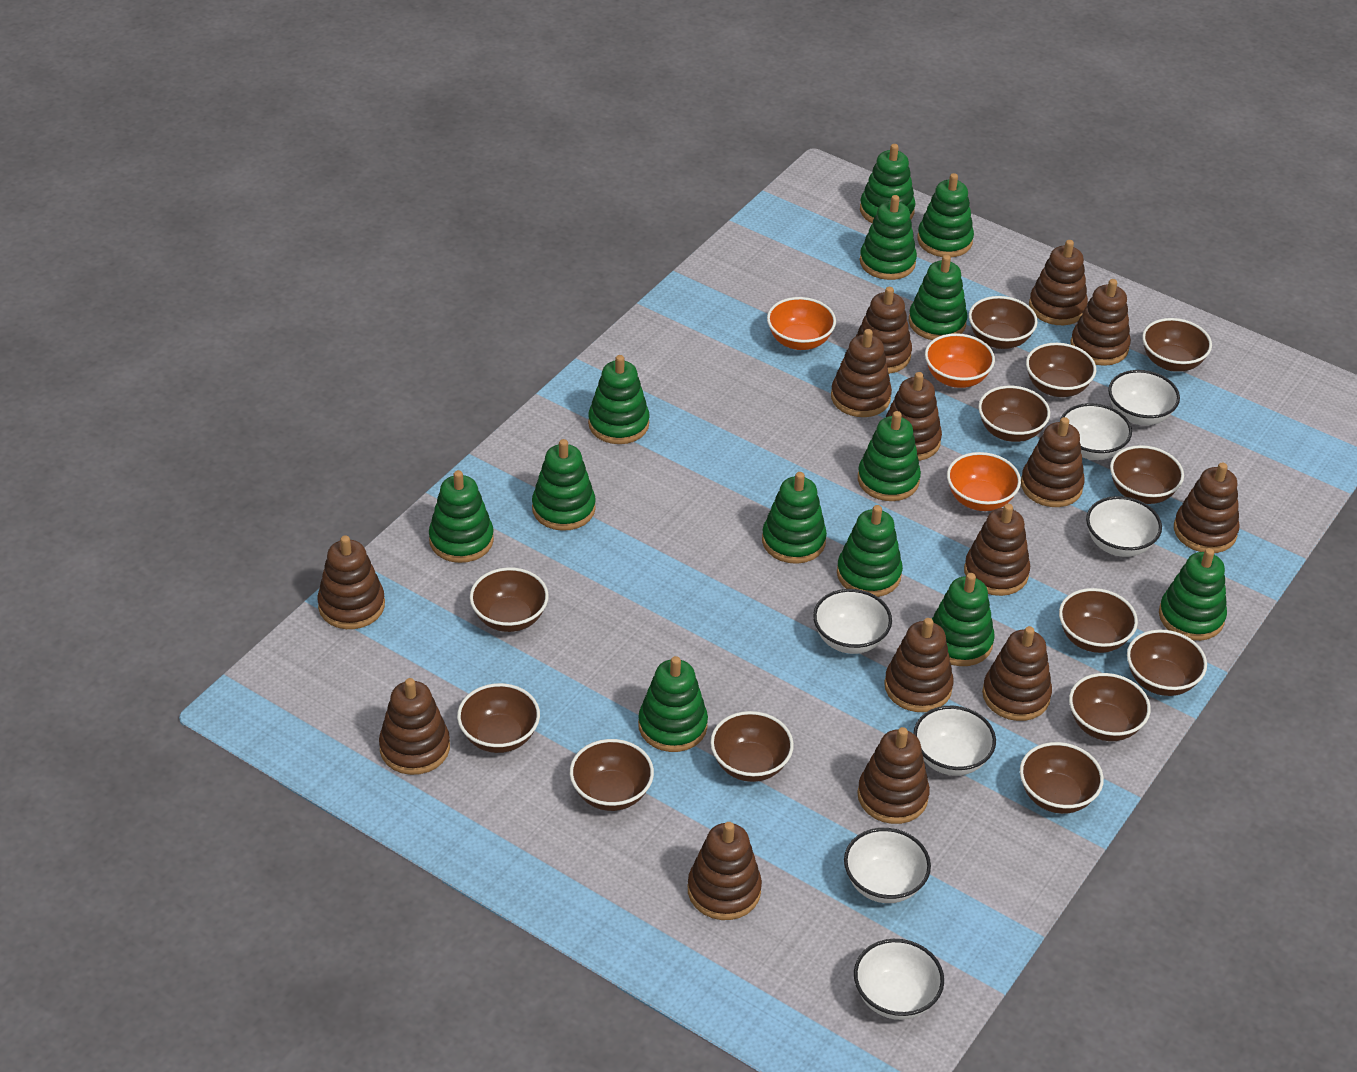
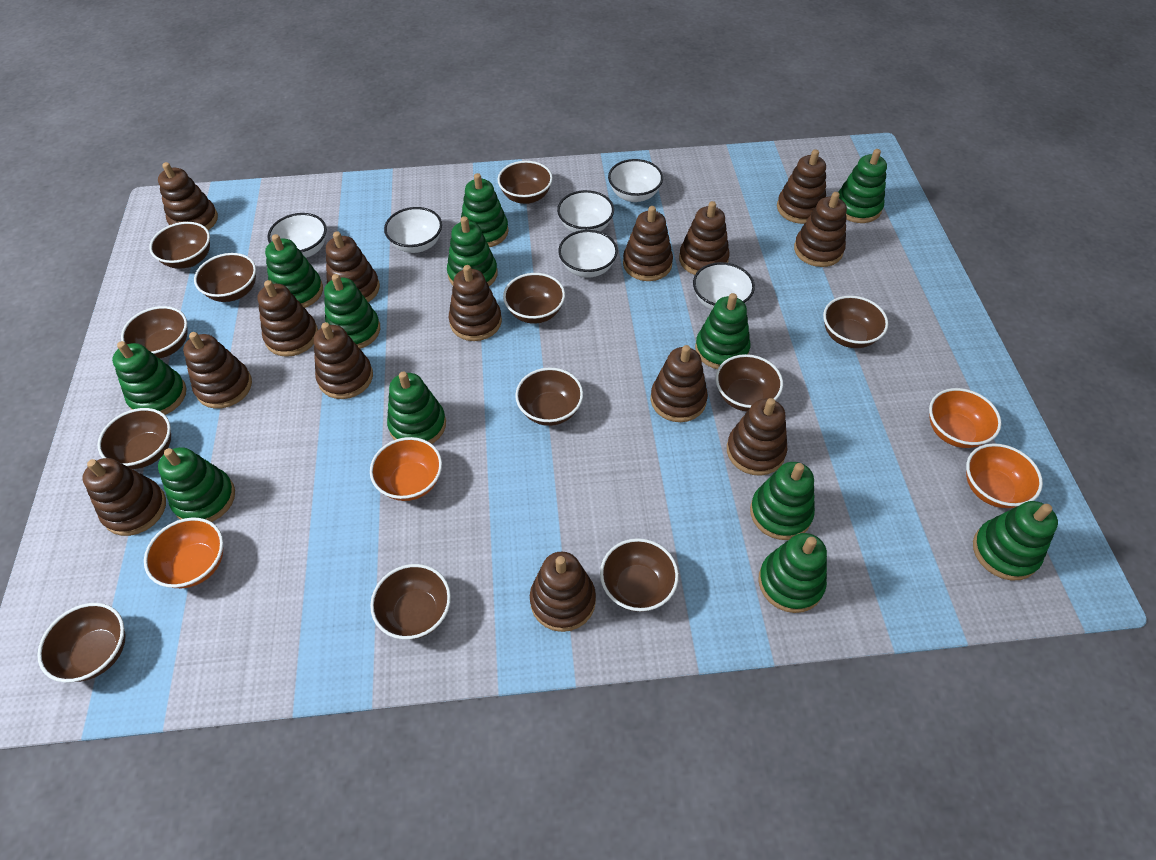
brown bowl: [457,683,540,753] [470,567,549,632] [570,739,654,811] [710,711,794,782] [969,296,1038,349] [978,386,1050,442] [1020,742,1104,814] [1026,343,1096,397] [1059,588,1138,653] [1069,673,1151,741] [1110,445,1184,504] [1127,630,1207,696] [1142,318,1212,372] = 13 -> [37,603,126,683] [97,408,171,469] [121,306,188,359] [149,222,210,269] [194,253,256,302] [370,564,451,640] [498,161,553,204] [503,273,565,323] [515,368,583,426] [600,538,679,612] [716,354,783,411] [823,296,888,348] = 12
green stacking toy: [429,470,494,563] [532,439,596,531] [588,355,649,444] [638,656,708,752] [762,472,827,564] [837,505,903,597] [858,411,921,501] [860,144,916,224] [860,195,917,280] [909,255,968,340] [917,173,974,257] [932,573,995,666] [1159,548,1227,641] = 13 -> [112,341,186,415] [158,447,235,522] [265,234,323,308] [324,274,380,349] [387,371,446,444] [447,216,498,286] [460,173,509,247] [695,293,750,369] [750,462,815,540] [758,533,827,613] [838,149,887,223] [973,501,1058,581] = 12
orange bowl: [767,297,836,350] [925,333,995,388] [947,452,1021,511] = 3 -> [144,517,223,588] [370,437,442,501] [929,388,1001,448] [966,443,1043,508] = 4
white bowl: [813,589,892,654] [844,828,931,903] [854,939,944,1020] [913,706,996,776] [1060,403,1132,460] [1086,496,1162,557] [1108,370,1180,425] = 7 -> [267,213,327,258] [384,207,442,253] [557,190,614,232] [558,230,618,277] [608,159,663,202] [693,262,755,310] = 6

